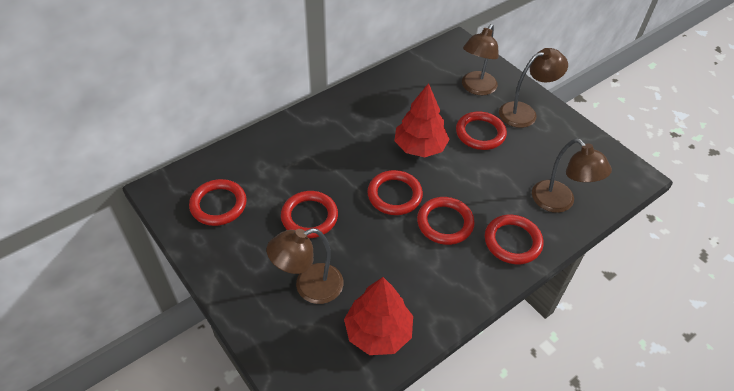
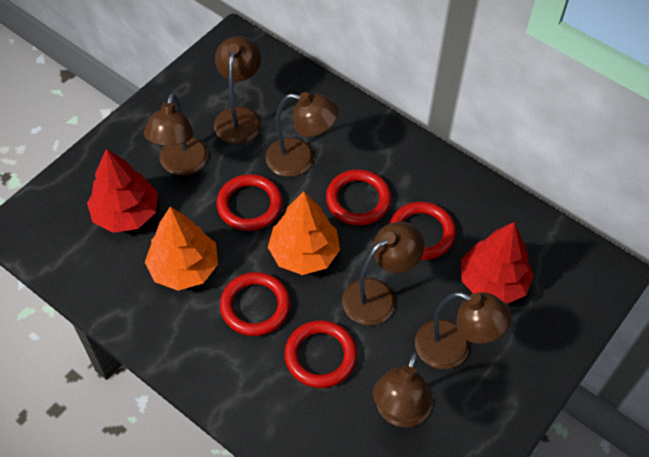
brown lamp: [267,228,343,304] [462,24,499,95] [499,48,568,128] [532,138,612,213] = 4 -> [144,93,208,175] [214,36,261,144] [265,92,339,177] [342,222,425,325] [373,352,433,427] [415,292,511,369] = 6
orange tree: none = 0 -> [145,207,218,291] [268,191,340,275] = 2
red ring: [189,179,247,226] [281,191,338,238] [367,170,423,215] [417,197,475,245] [456,112,507,150] [485,215,543,264] = 6 -> [217,174,283,231] [220,272,290,336] [284,320,357,388] [326,169,391,226] [390,201,456,260] = 5

